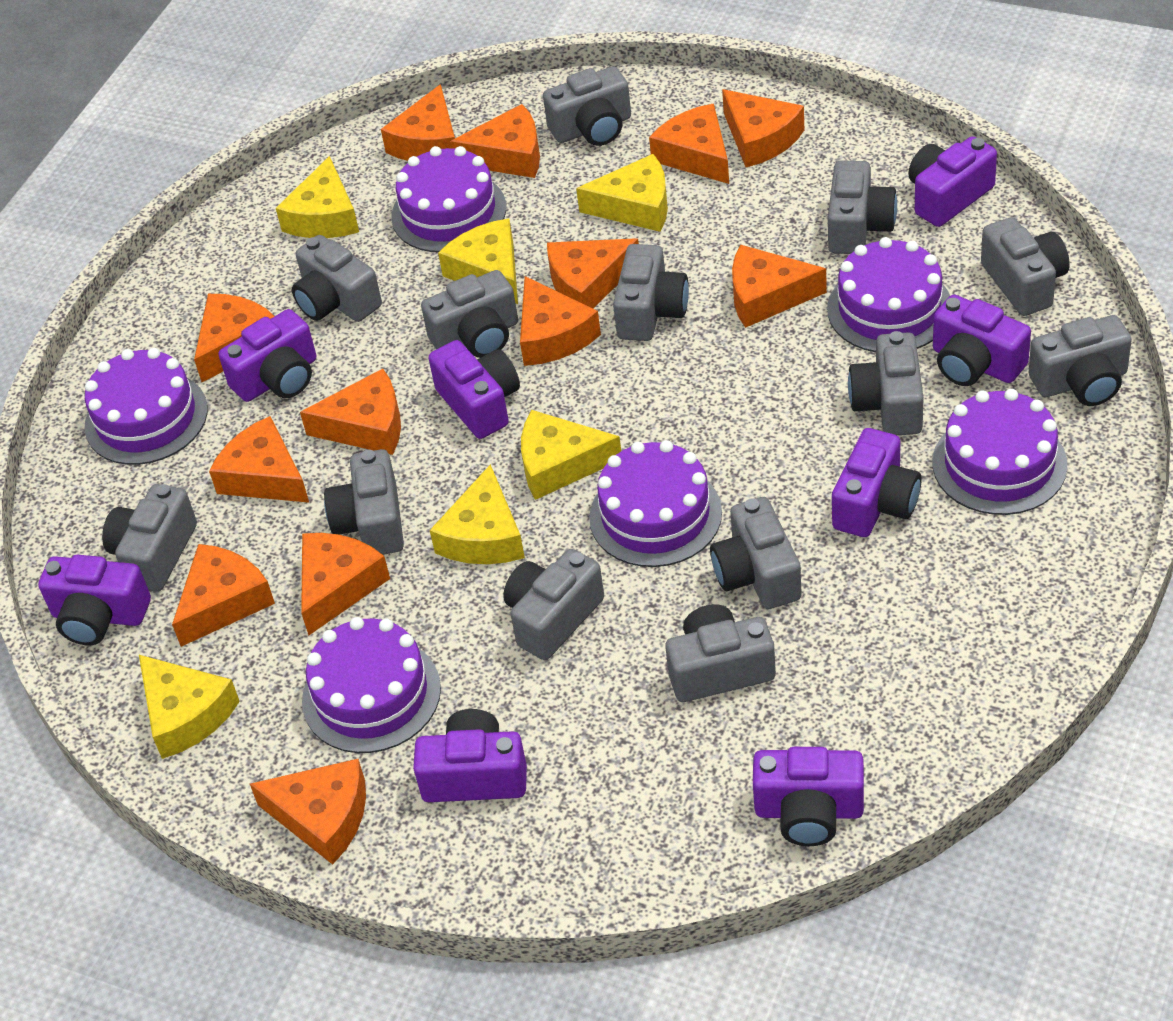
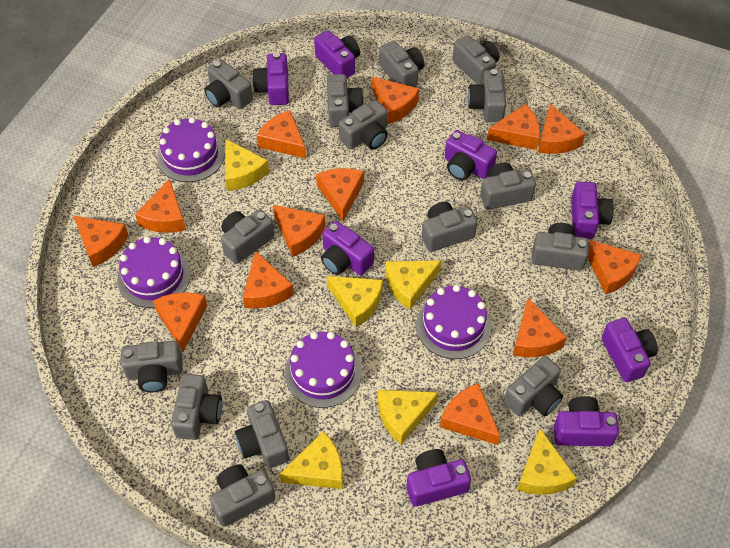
grey camera: [102,484,197,592] [292,235,382,322] [324,449,404,555] [421,270,518,358] [503,549,604,660] [543,66,631,146] [613,244,689,341] [665,604,776,702] [710,497,802,609] [828,160,897,254] [848,331,923,435] [981,217,1070,316] [1029,315,1132,406] = 13 -> [121,341,183,392] [171,374,222,440] [204,60,253,109] [210,464,276,527] [221,209,274,264] [235,400,289,468] [327,74,364,127] [339,100,388,150] [379,41,424,87] [422,202,477,252] [453,35,499,84] [468,69,506,122] [480,162,536,210] [504,356,563,416] [531,223,589,271] = 15
purple cake: [85,348,208,465] [302,617,441,753] [391,146,506,252] [589,440,722,567] [827,237,950,352] [933,389,1067,515] = 6 -> [117,236,191,308] [157,117,225,182] [285,332,362,408] [416,285,491,359] = 4

